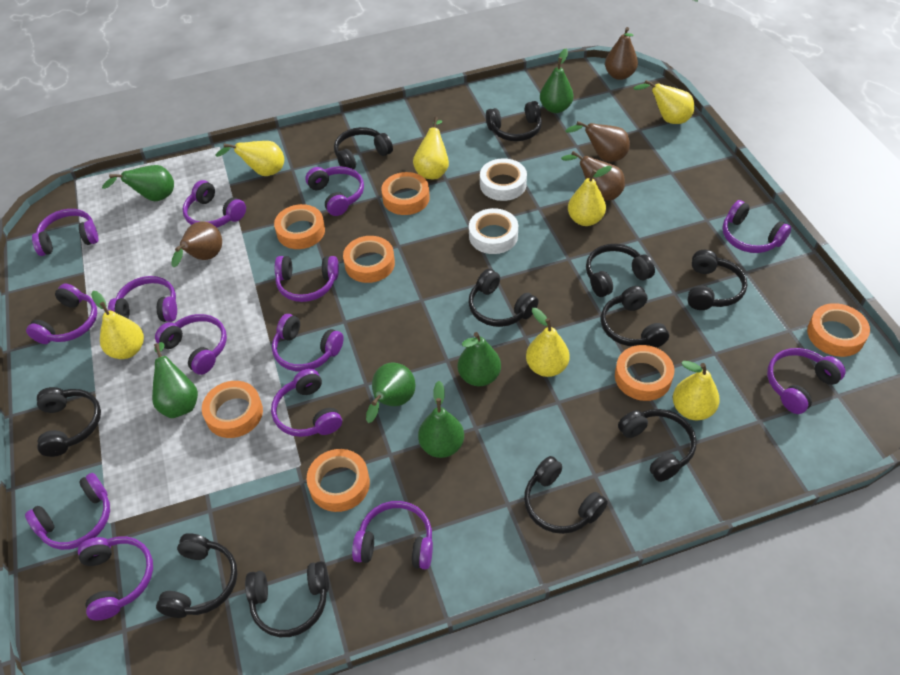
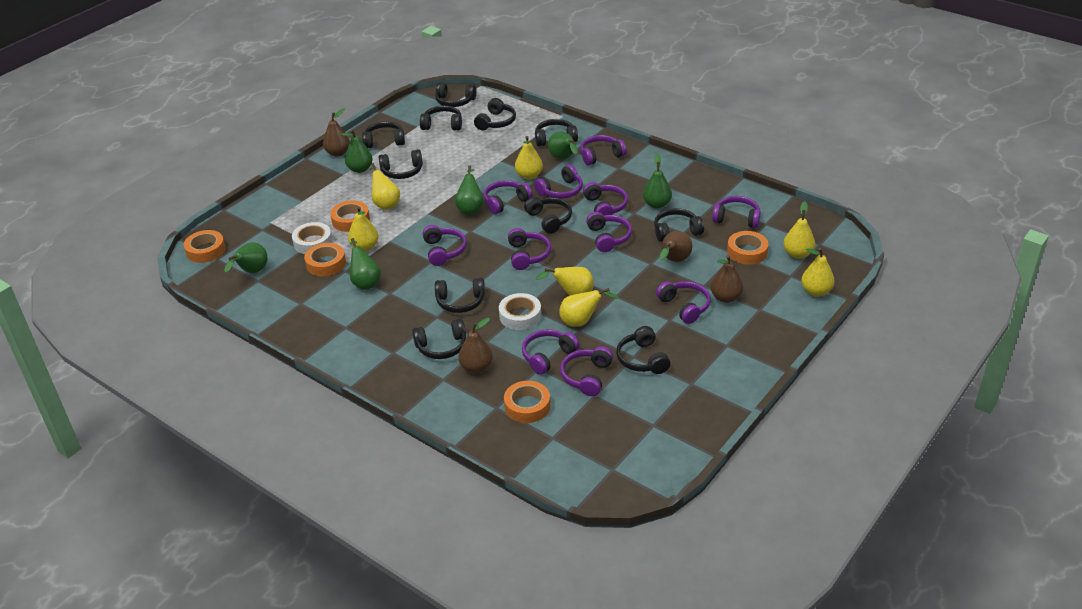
orange tape: [202,381,263,438] [274,204,325,249] [307,449,370,512] [343,236,395,283] [381,172,430,215] [615,345,675,401] [807,303,870,357] = 7 -> [184,230,226,263] [304,243,346,276] [330,200,370,232] [504,381,550,423] [727,231,769,265] = 5
purple headphones: [25,473,110,550] [26,283,97,344] [32,209,98,256] [78,537,153,620] [108,276,177,322] [155,314,227,375] [183,180,246,228] [271,369,342,437] [272,314,344,372] [275,256,339,302] [305,166,364,216] [352,501,433,570] [722,200,791,253] [767,348,846,414] = 14 -> [423,225,467,266] [484,180,533,214] [508,228,551,270] [522,329,580,375] [534,165,583,199] [560,346,613,396] [580,135,626,166] [583,182,628,215] [586,212,632,252] [656,281,711,324] [712,196,761,228] = 11

